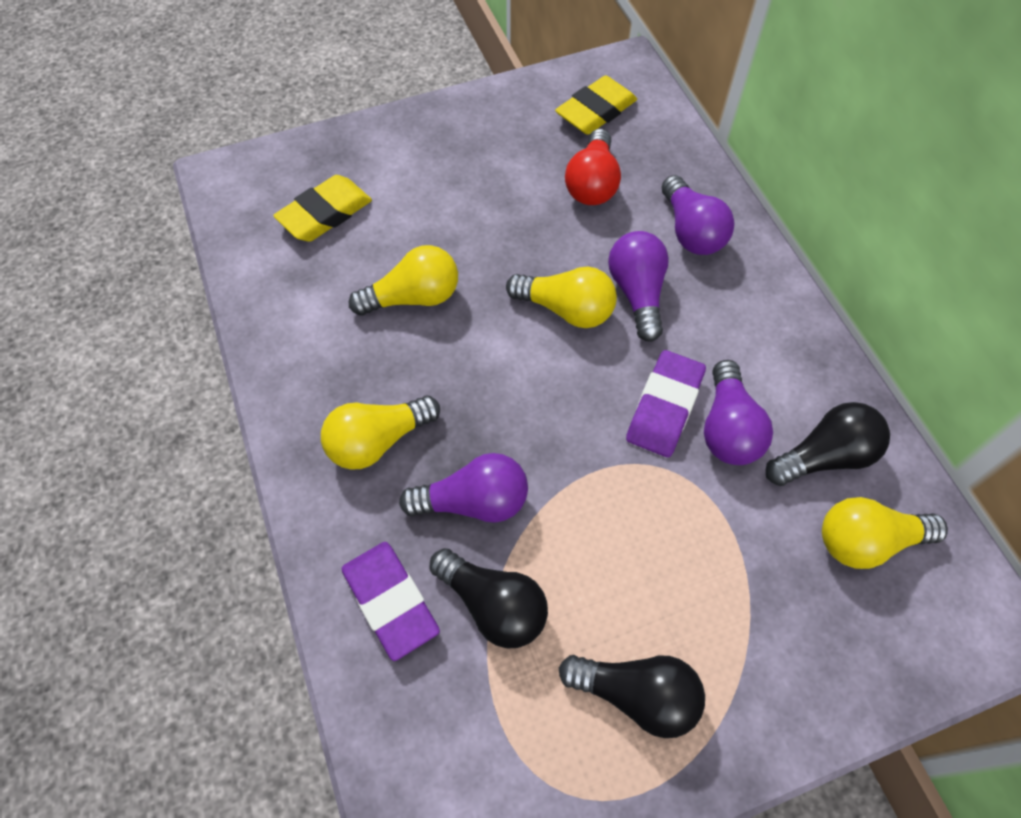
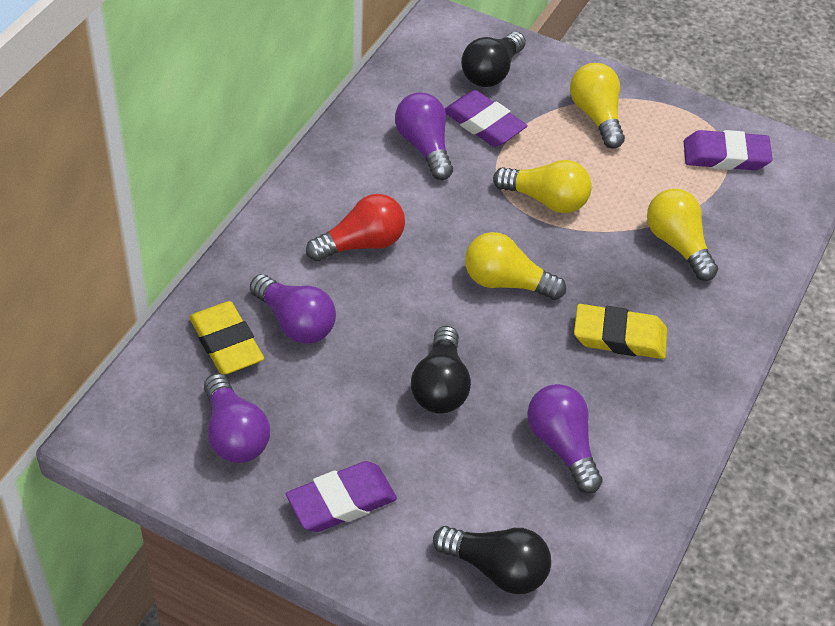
purple eraser: [342,542,440,661] [626,350,706,457] = 2 -> [286,461,397,532] [444,90,527,147] [684,130,773,170] = 3

